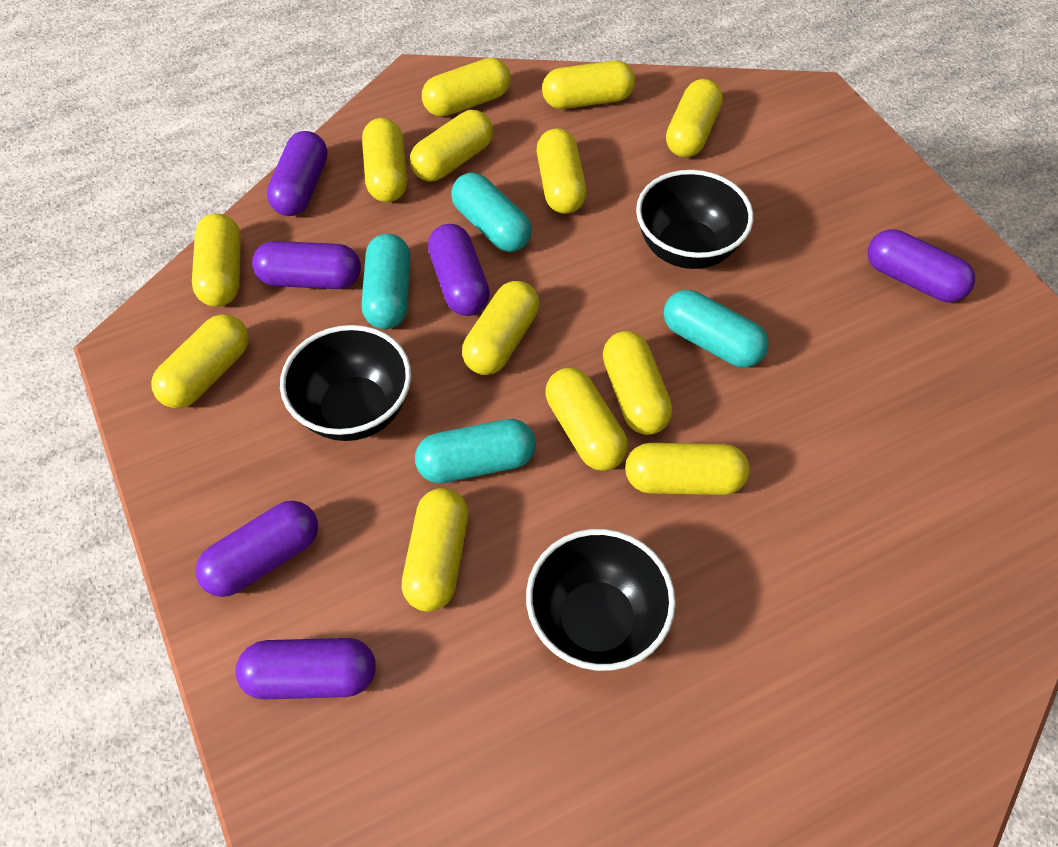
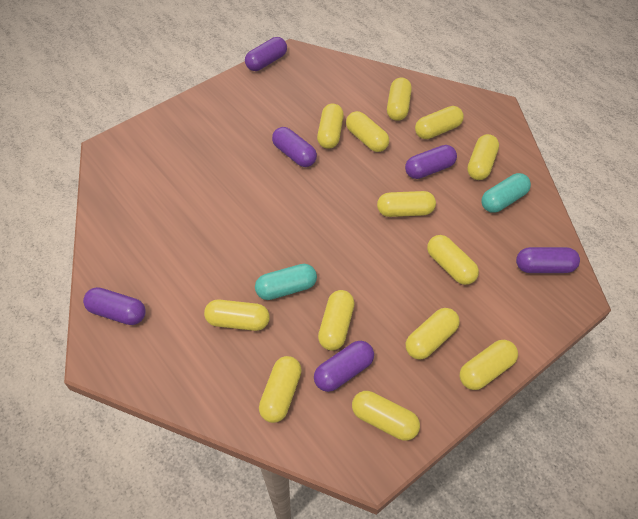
black bowl: [280,325,411,441] [526,529,676,671] [636,170,754,269] = 3 -> none = 0
turquoise capsule: [362,234,410,329] [415,419,536,483] [451,172,532,252] [664,290,769,368] = 4 -> [255,264,317,300] [482,173,531,213] = 2

